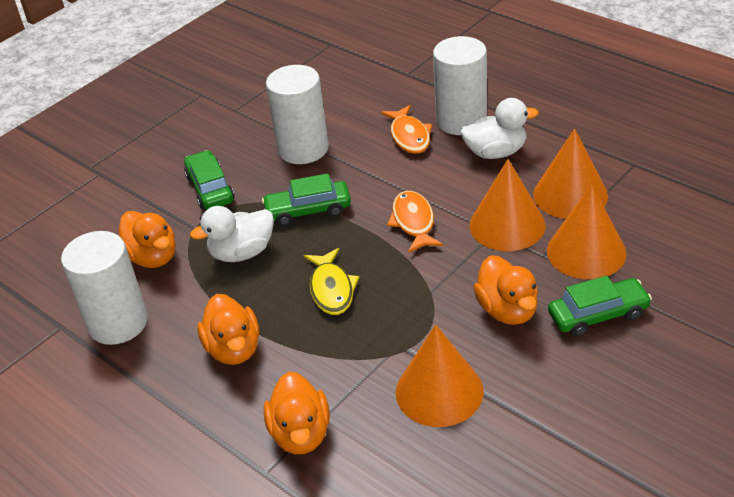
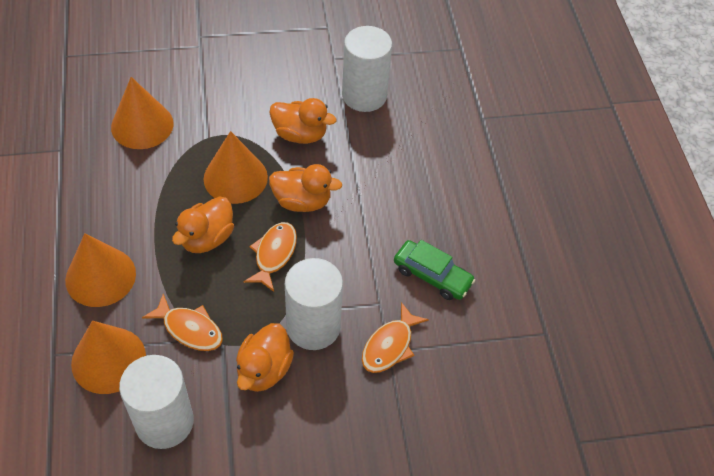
green car: [184,150,234,210] [262,173,351,226] [548,276,652,337] = 3 -> [394,240,476,300] = 1
orange fish: [381,105,433,154] [387,191,443,253] = 2 -> [142,294,223,351] [244,222,297,292] [362,302,429,373] = 3
white duck: [190,206,274,262] [460,98,539,159] = 2 -> none = 0
yellow fish: [304,248,359,315] = 1 -> none = 0

